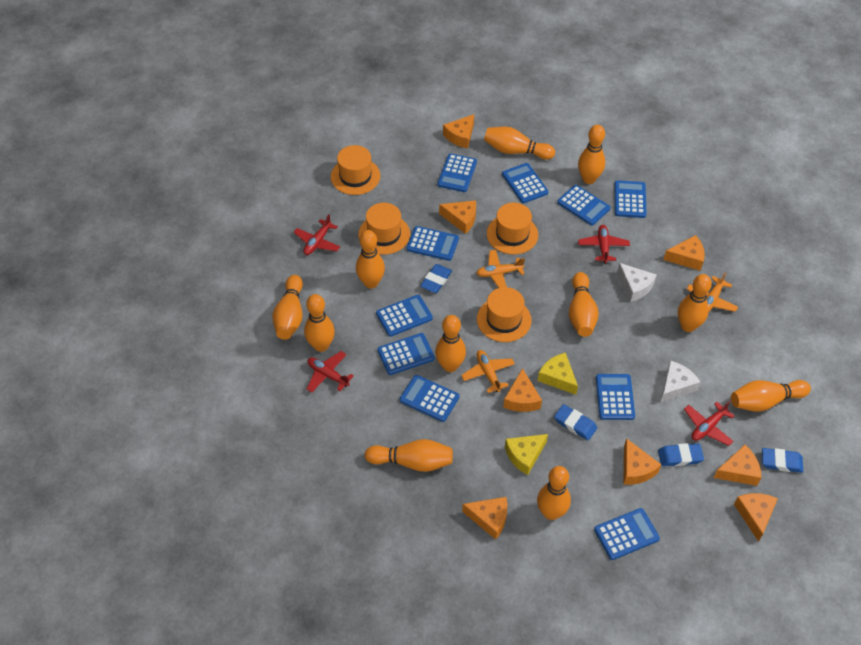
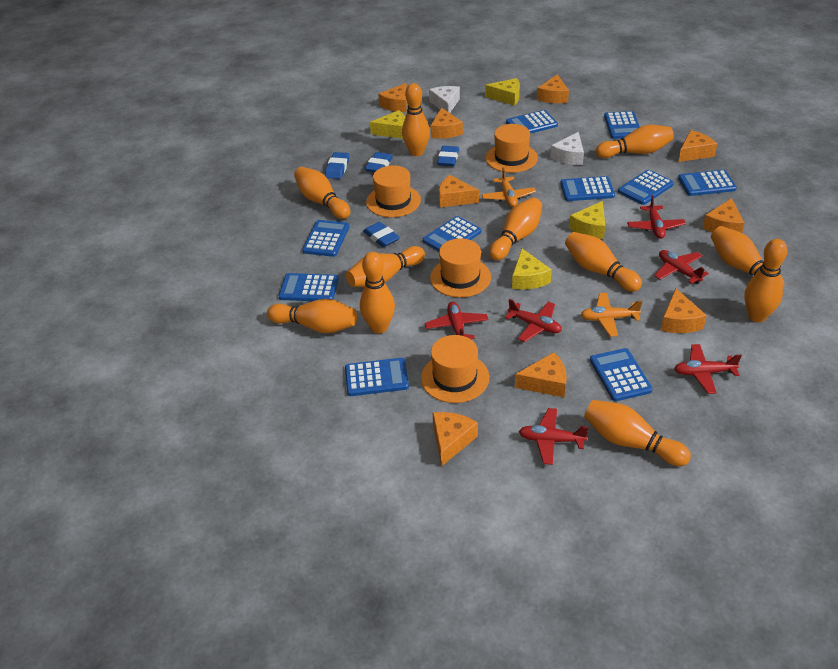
orange cheese: [439,200,476,234] [443,114,474,148] [462,497,508,540] [503,368,542,412] [623,438,661,485] [664,235,705,271] [714,445,761,486] [734,493,778,542] = 8 -> [378,83,407,112] [431,108,463,139] [433,412,478,466] [439,175,479,207] [515,352,567,397] [537,74,569,103] [661,289,707,333] [678,130,717,162] [703,198,744,233] = 9
orange plane: [461,350,515,393] [476,250,525,288] [687,272,738,312] = 3 -> [482,167,536,207] [581,293,642,337] = 2
red plane: [294,214,340,255] [307,351,354,392] [578,225,630,263] [684,401,734,446] = 4 -> [425,302,489,339] [505,299,562,342] [519,408,589,465] [627,195,686,239] [654,250,709,284] [674,344,742,394] = 6
yellow cheese: [505,434,548,475] [538,353,578,395] = 2 -> [370,110,405,139] [485,78,520,106] [512,249,552,290] [569,201,605,239] = 4

